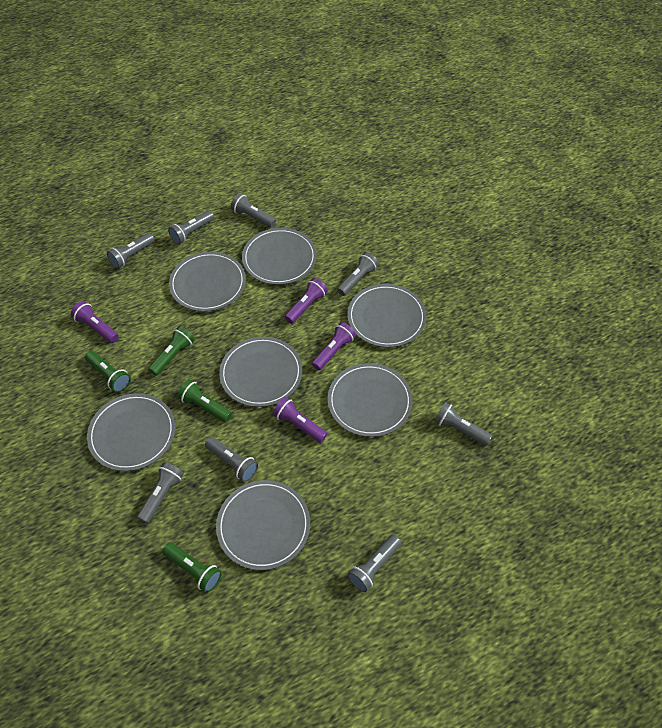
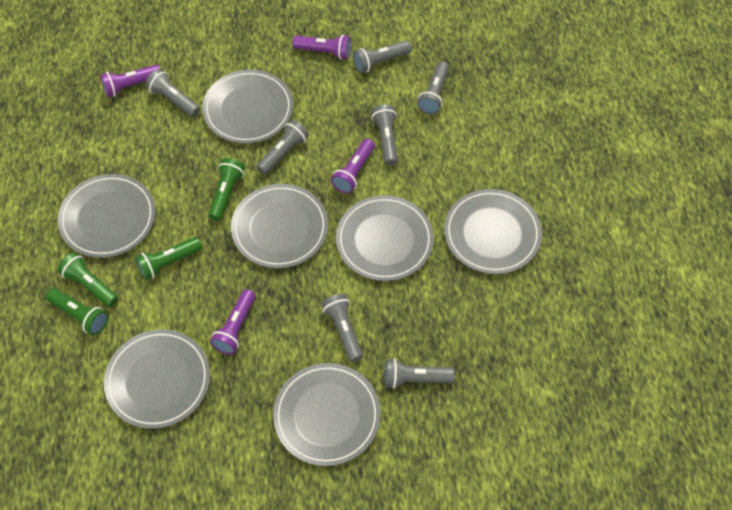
grey flashlight: [107,233,155,269] [137,462,184,524] [168,211,214,244] [205,437,258,482] [231,193,276,228] [337,252,379,296] [347,534,401,592] [434,402,492,446] = 8 -> [145,69,200,117] [256,120,309,175] [321,294,363,362] [353,41,411,73] [371,104,398,166] [385,359,455,389] [417,61,449,114] = 7

